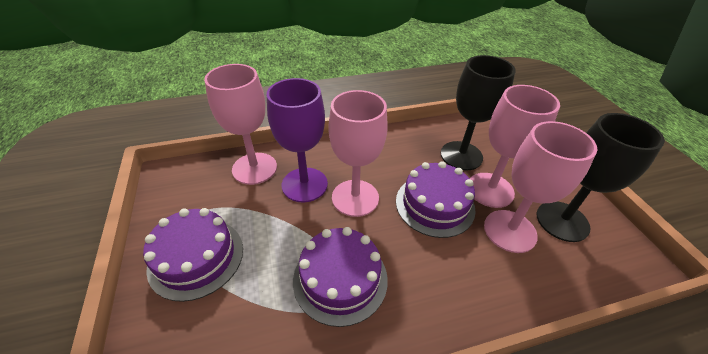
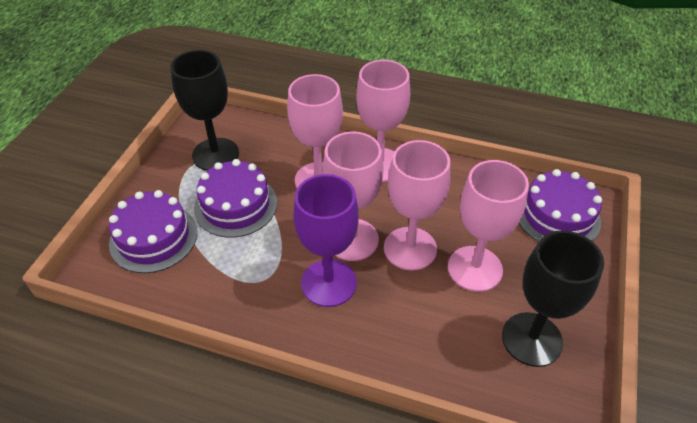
pink goblet: [204,64,277,185] [328,90,388,217] [470,85,560,208] [484,121,597,253] = 4 -> [287,74,343,188] [323,132,383,261] [356,60,410,182] [384,140,450,271] [448,160,529,292] = 5

